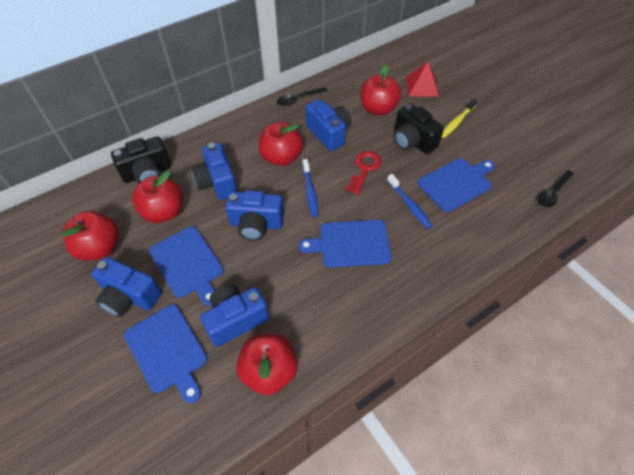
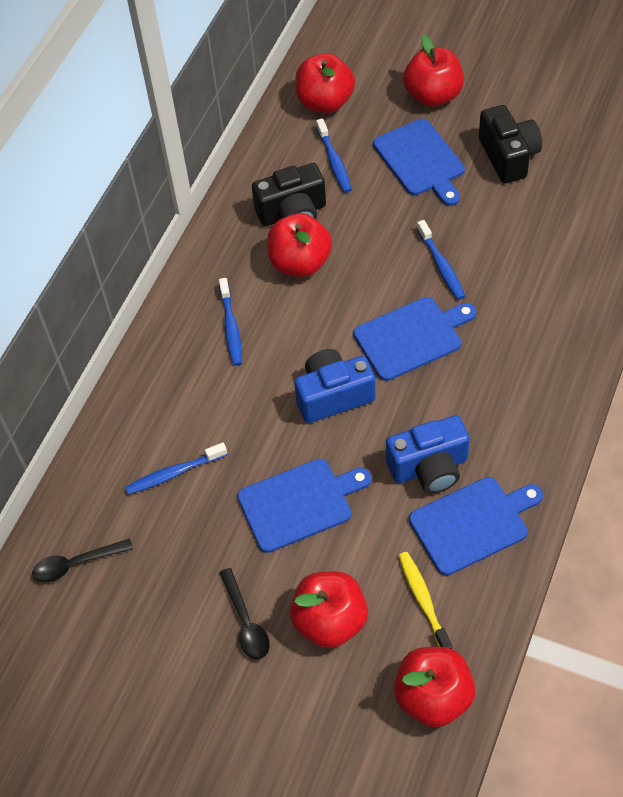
blue camera: [91,257,162,317] [191,142,238,200] [200,284,269,347] [225,190,284,240] [306,99,351,151] = 5 -> [294,349,375,423] [386,415,470,493] = 2
blue toothbrush: [302,159,319,217] [387,174,432,229] = 2 -> [125,442,227,495] [219,278,242,366] [316,118,352,193] [417,220,465,300] = 4
red key: [345,151,381,195] = 1 -> none = 0
red pyramid: [406,62,439,97] = 1 -> none = 0

